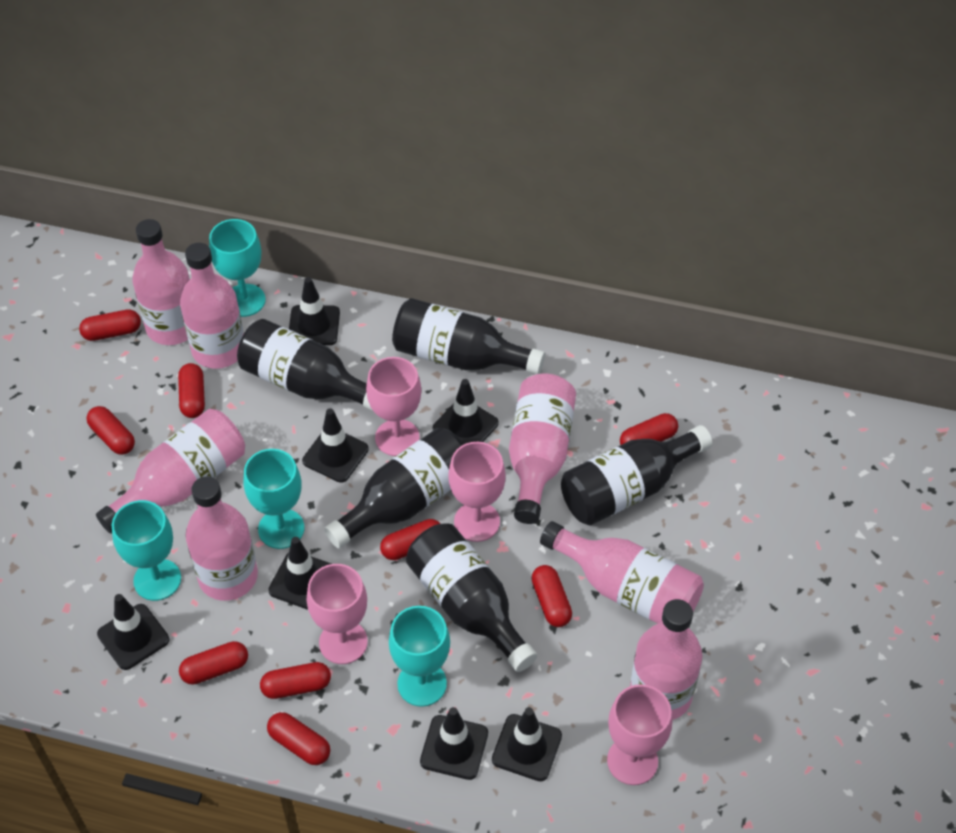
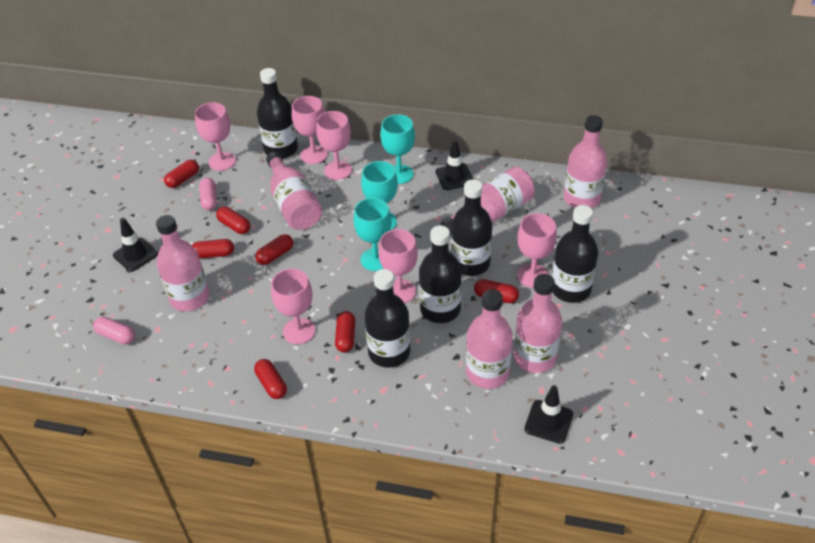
black traffic cone: [97,594,169,670] [268,537,331,610] [289,277,340,345] [302,408,369,483] [420,707,488,780] [433,379,499,444] [492,708,562,781] = 7 -> [113,218,158,272] [435,139,474,190] [524,385,573,444] = 3
pink bottle: [96,409,245,534] [132,219,190,345] [180,243,244,369] [186,476,258,601] [509,374,576,524] [540,521,704,624] [630,599,702,720] = 7 -> [156,215,209,311] [266,152,322,230] [441,167,535,235] [466,289,513,389] [514,274,562,373] [564,115,607,209] = 6
pink capsule: none = 0 -> [93,317,135,344] [199,178,217,210] = 2
pink goblet: [307,564,368,664] [366,357,421,456] [448,442,506,542] [607,684,672,785] = 4 -> [195,102,236,171] [271,269,315,344] [292,96,327,164] [316,111,352,180] [378,229,418,303] [517,213,557,288] = 6
red capsule: [79,309,141,341] [87,406,135,455] [178,363,205,418] [179,641,248,685] [260,662,331,699] [267,712,330,765] [380,519,441,560] [531,565,572,627] [620,413,678,445] = 9 -> [164,160,199,188] [192,239,234,259] [216,206,250,234] [254,359,287,399] [255,234,293,265] [335,311,355,353] [474,279,519,303] = 7
turquoise goblet: [112,500,181,601] [209,219,266,317] [243,449,304,549] [389,606,450,707] = 4 -> [354,198,392,271] [361,161,398,230] [380,114,415,184] = 3

